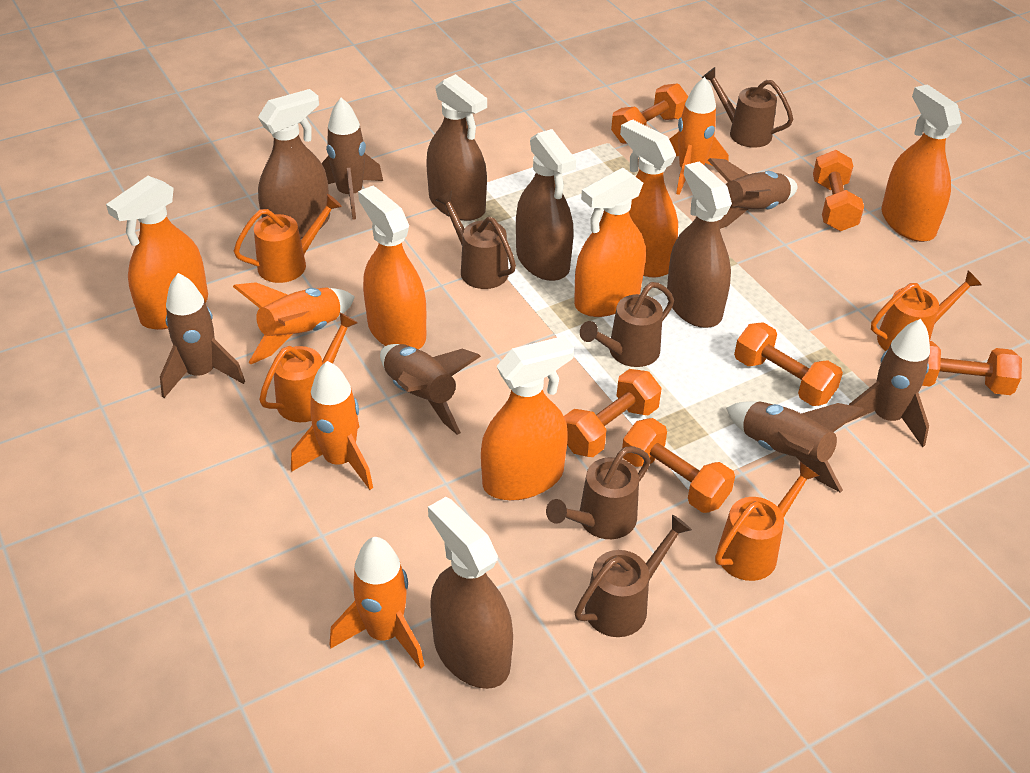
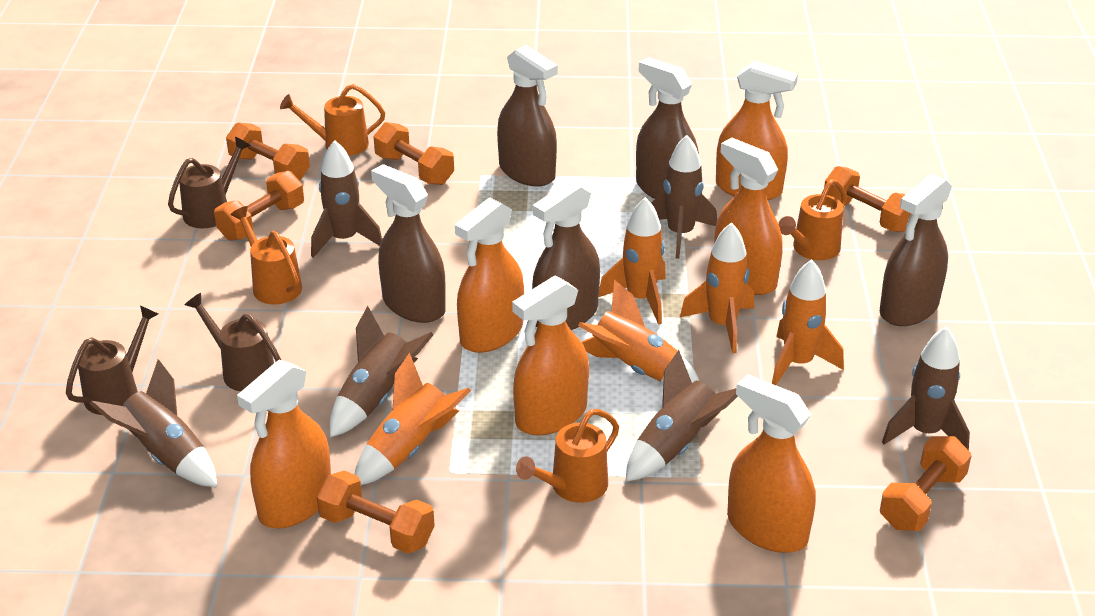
brown watering can: [436,191,516,289] [546,446,651,539] [575,515,692,637] [580,282,674,367] [702,67,793,148] = 5 -> [66,305,158,415] [168,137,251,228] [185,293,281,391] = 3
orange rocket: [233,282,355,364] [291,361,373,490] [329,537,424,669] [669,77,729,195] = 4 -> [355,352,471,485] [578,280,699,383] [599,197,666,325] [680,222,754,353] [772,259,844,385] = 5

